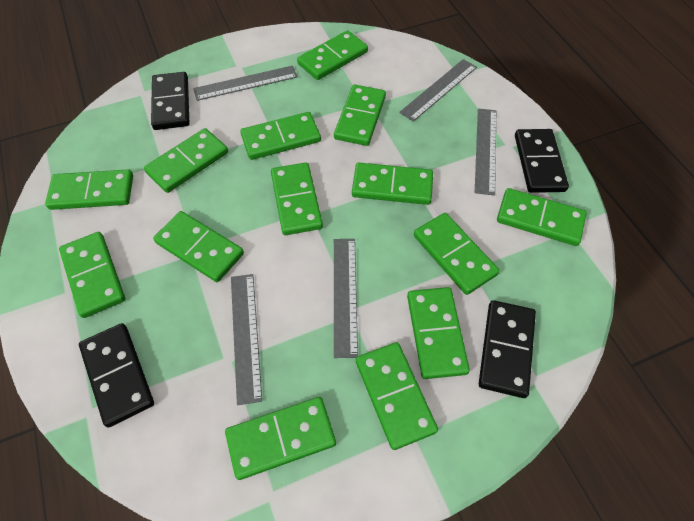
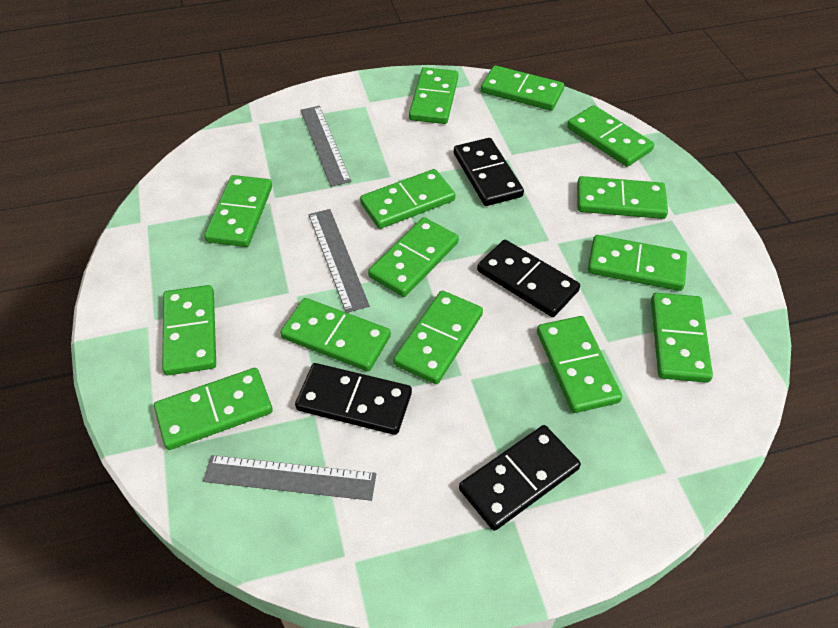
grey ruler: [193,65,298,101] [231,274,262,405] [334,239,358,358] [399,59,477,122] [475,108,496,196] = 5 -> [203,455,376,501] [301,106,351,187] [309,209,370,313] = 3

